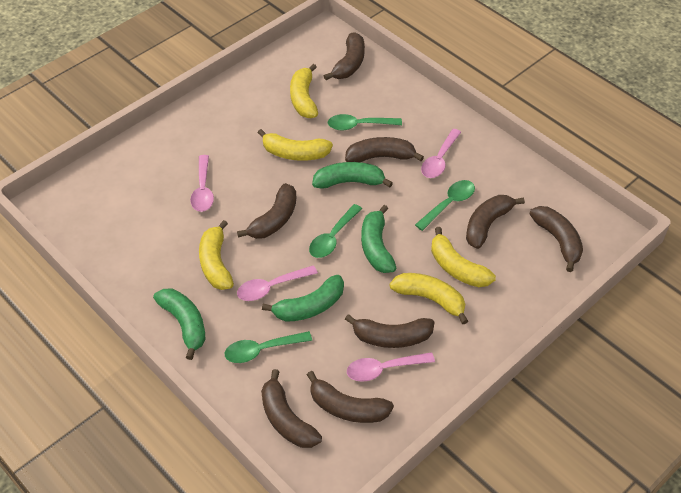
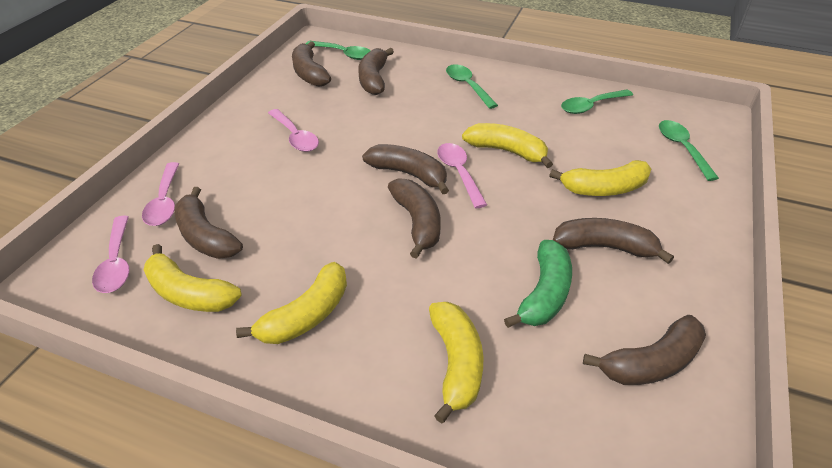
brown banana: [237,183,296,239] [261,369,322,448] [307,371,394,423] [324,32,365,80] [345,137,424,162] [345,314,435,348] [466,195,525,249] [529,206,583,272] = 8 -> [174,187,243,259] [292,41,331,87] [358,48,394,95] [362,144,449,194] [388,178,441,259] [553,218,674,264] [583,315,706,385] = 7
green banana: [153,289,206,360] [262,275,344,322] [312,162,393,189] [361,205,396,273] = 4 -> [504,240,572,328] = 1

